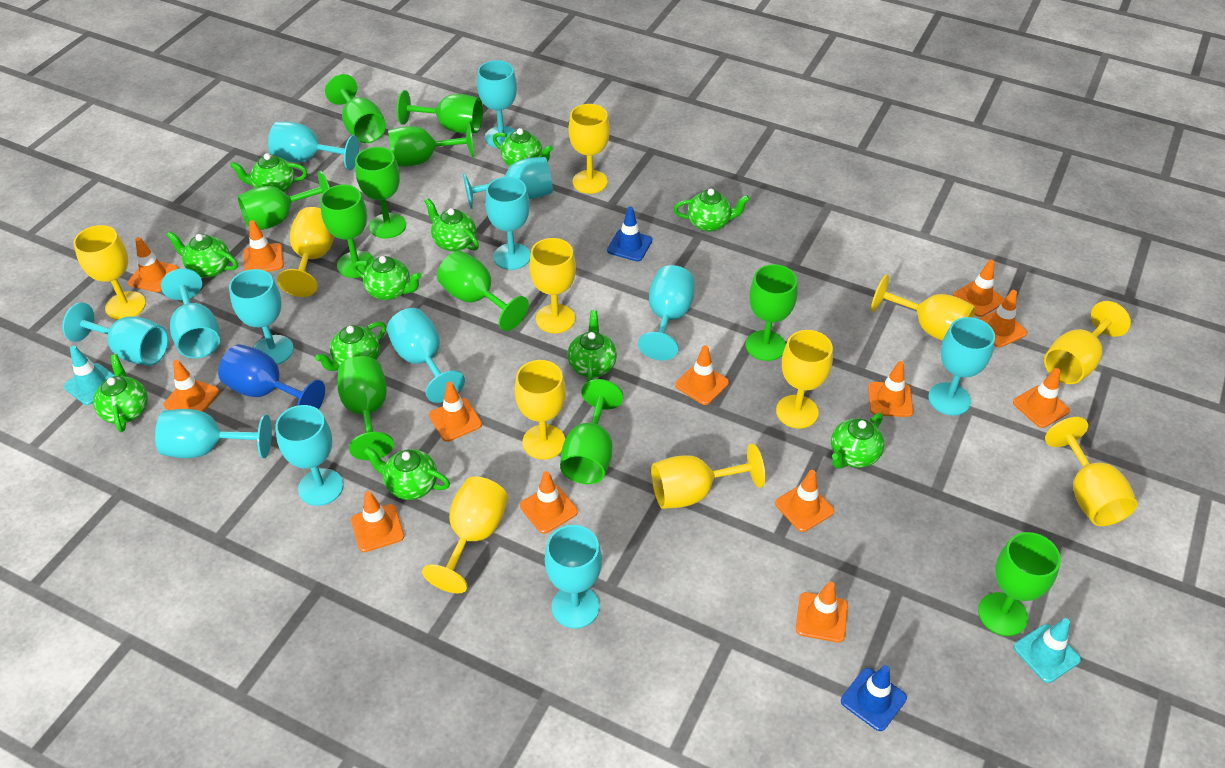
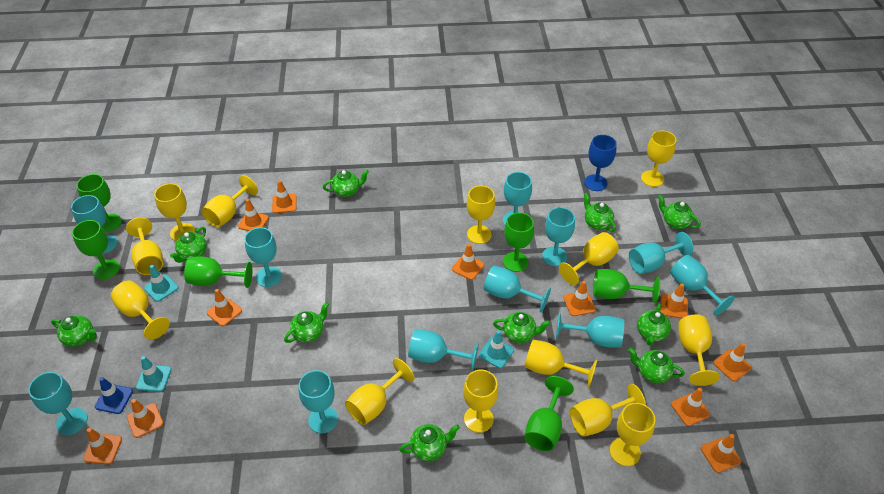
blue traffic cone: [607,206,652,261] [841,665,907,731] = 2 -> [95,377,133,414] = 1
green goblet: [237,171,330,230] [320,185,375,278] [325,74,386,143] [337,356,394,460] [355,147,406,239] [388,123,474,167] [397,90,483,133] [437,251,529,331] [560,379,623,484] [746,264,797,361] [978,532,1061,636] = 11 -> [72,220,120,279] [77,174,122,232] [184,256,252,288] [503,213,534,272] [524,376,574,451] [593,269,660,303] = 6
green teapot: [93,354,148,432] [166,231,238,278] [230,153,307,192] [315,322,386,371] [353,256,422,300] [363,446,450,500] [424,198,479,252] [493,128,553,166] [567,310,617,381] [674,189,750,232] [831,413,884,469] = 11 -> [51,315,97,347] [170,227,207,263] [284,302,329,343] [323,170,369,197] [399,424,460,461] [493,312,550,343] [584,193,616,232] [628,348,685,383] [637,303,671,346] [658,195,701,229] = 10
orange traffic cone: [128,237,179,292] [164,360,219,412] [243,220,284,272] [351,491,404,552] [429,382,482,442] [520,471,578,534] [675,345,729,405] [775,470,834,532] [796,582,848,643] [868,361,914,417] [953,260,1005,317] [979,290,1027,347] [1013,368,1070,428] = 13 -> [83,428,122,464] [127,399,163,438] [207,289,242,326] [238,199,269,231] [272,180,296,213] [452,244,484,280] [563,281,596,316] [660,283,688,319] [671,388,710,426] [701,434,741,473] [713,343,751,381] = 11
turquoise goblet: [63,302,169,366] [155,409,272,458] [161,268,220,358] [229,269,294,365] [268,122,359,170] [275,405,343,506] [387,308,465,403] [463,157,553,209] [477,60,517,148] [485,177,531,270] [545,525,602,629] [638,265,695,360] [928,317,995,416] = 13 -> [28,372,88,435] [71,195,118,254] [245,227,282,287] [299,370,338,433] [408,329,479,372] [484,265,551,313] [503,172,532,225] [542,207,575,266] [556,312,624,348] [629,232,693,274] [670,255,735,316] = 11
turquoise traffic cone: [64,346,115,405] [1014,618,1081,683] = 2 -> [136,356,171,392] [144,265,178,302] [479,330,514,368] = 3
yellow goblet: [73,225,146,320] [278,207,334,297] [422,476,508,594] [515,360,566,460] [529,238,576,333] [568,104,610,194] [651,444,765,509] [776,330,833,429] [871,274,976,341] [1044,301,1131,384] [1045,417,1138,526] = 11 -> [111,281,170,340] [126,217,163,275] [154,183,195,241] [202,175,258,228] [345,358,414,425] [463,370,498,433] [467,186,495,244] [524,339,597,388] [559,232,619,285] [570,384,646,437] [610,403,655,466] [641,130,676,187] [678,315,720,386] = 13

